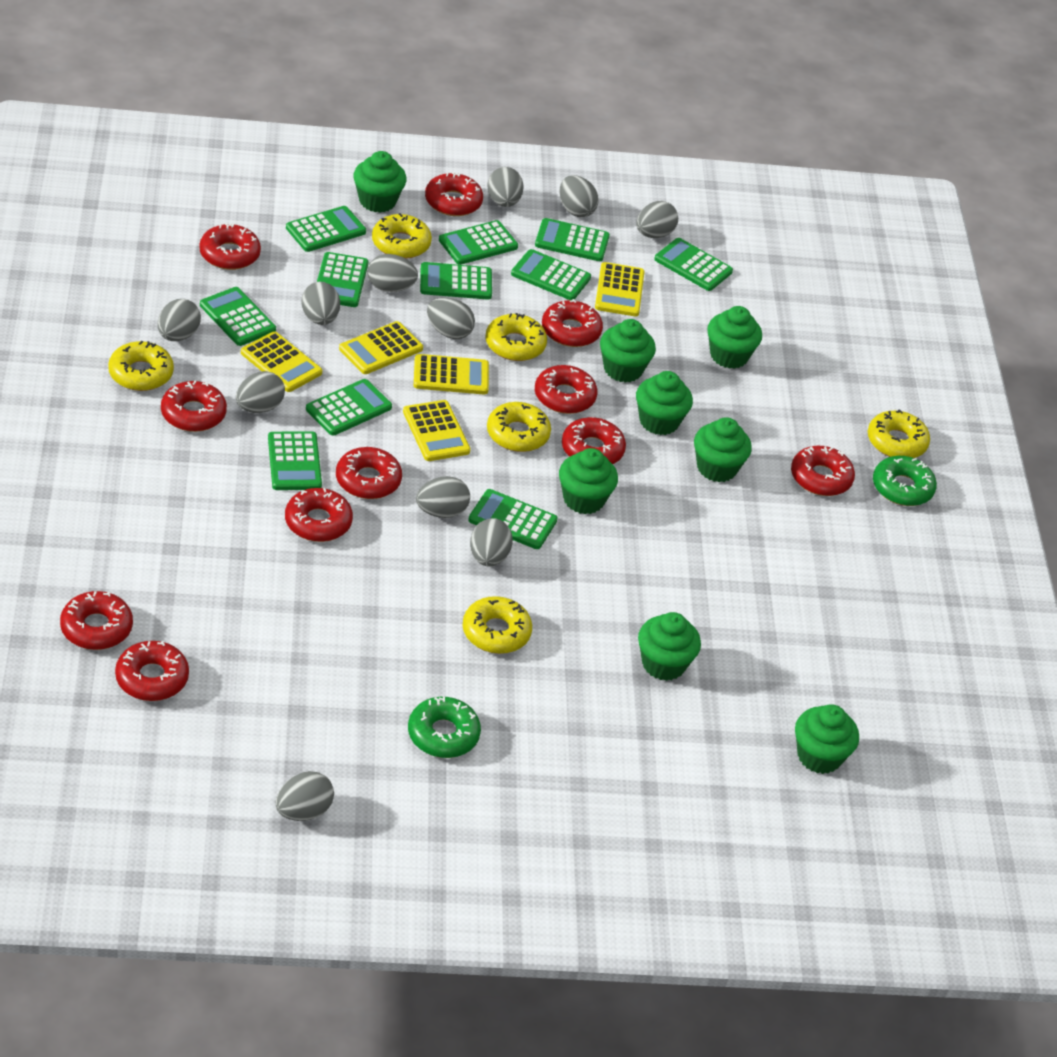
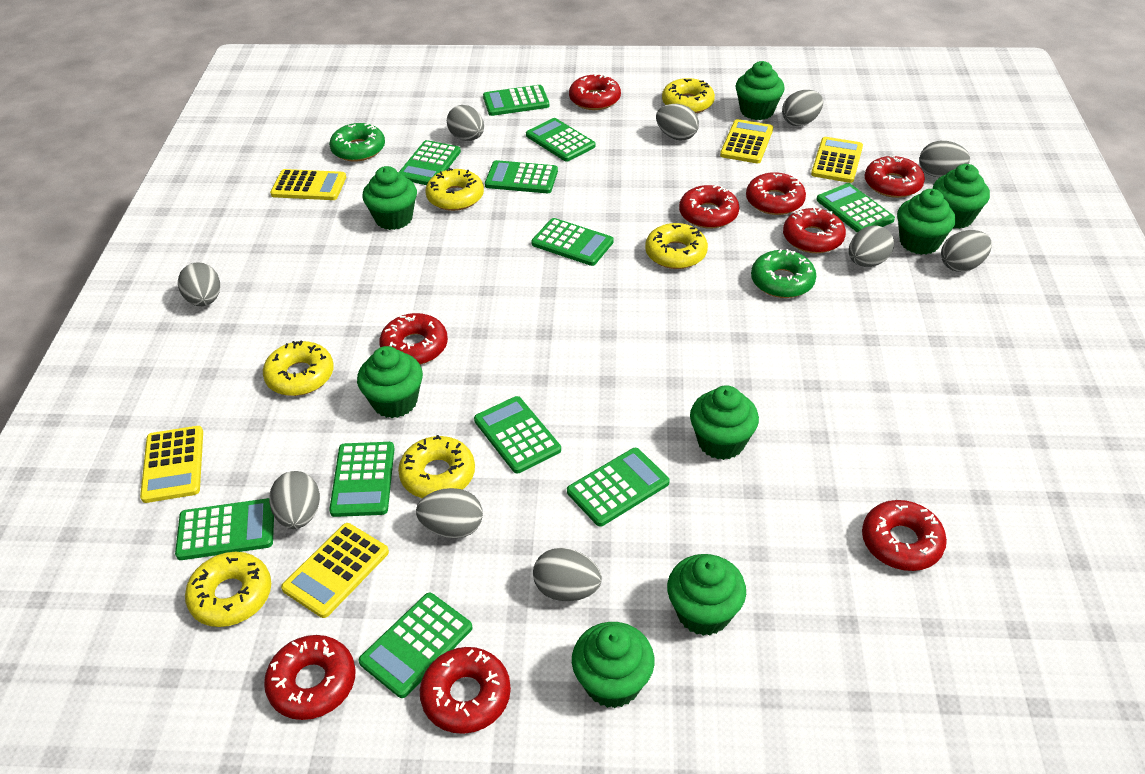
grey egg: [158,299,201,341] [236,371,285,413] [276,771,334,821] [301,282,340,325] [368,254,418,292] [416,476,470,518] [427,297,475,339] [470,518,513,567] [487,167,524,207] [560,175,598,217] [636,201,678,238] = 11 -> [178,262,220,306] [269,471,320,529] [416,488,483,538] [447,105,484,141] [533,548,602,601] [656,104,699,141] [782,90,823,126] [849,225,894,267] [919,141,970,177] [941,230,992,272] = 10
red donut: [60,591,133,650] [115,641,189,701] [161,381,227,432] [199,223,261,270] [285,488,353,542] [336,447,402,499] [425,172,483,216] [535,365,597,414] [542,299,603,347] [562,417,626,464] [791,446,855,496] = 11 -> [264,635,356,720] [379,313,448,365] [420,647,511,734] [569,74,621,110] [679,185,739,229] [746,172,806,215] [783,208,846,253] [862,500,947,571] [865,155,925,198] = 9

